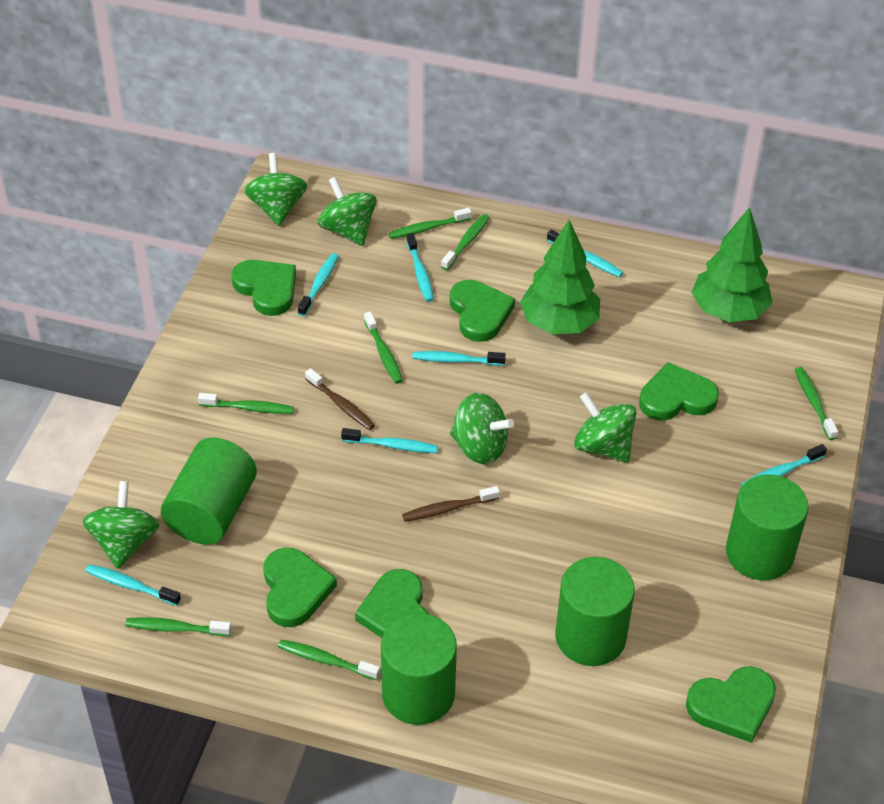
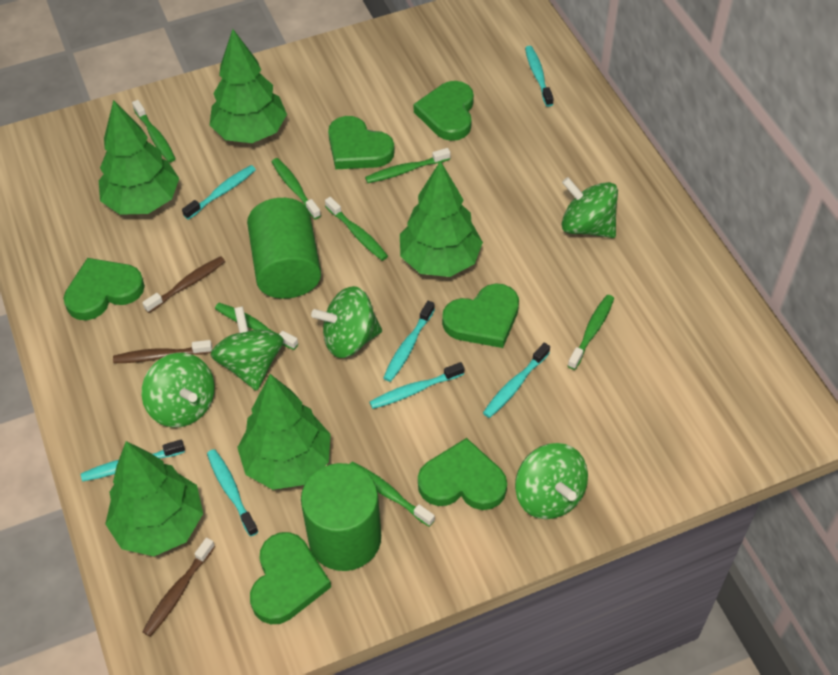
brown toothbrush: [305,368,375,430] [402,486,500,522] = 2 -> [113,340,212,363] [142,256,225,313] [142,537,215,637] = 3
green cylinder: [161,437,257,545] [381,613,457,725] [555,557,635,666] [726,475,809,580] = 4 -> [247,198,321,299] [301,463,381,571] = 2
green tree: [520,220,600,334] [692,207,772,322] = 2 -> [99,100,179,215] [105,441,203,556] [210,29,287,143] [237,374,331,490] [400,161,483,277] = 5

